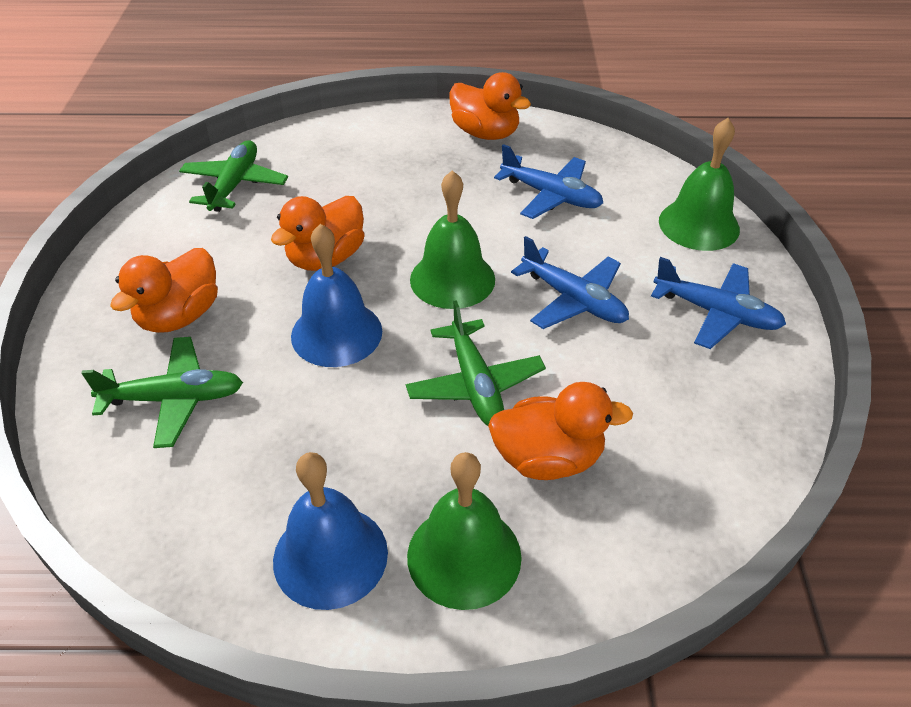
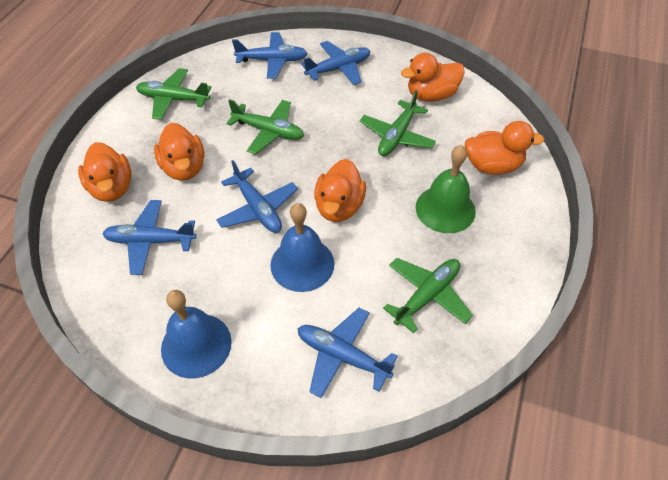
blue plane: [494,144,603,219] [511,236,629,329] [651,257,786,349] = 3 -> [102,200,196,275] [216,160,298,233] [232,32,308,78] [298,308,398,398] [301,41,370,85] = 5
green bell: [407,452,522,610] [410,170,495,309] [659,118,740,251] = 3 -> [416,145,476,233] = 1
green plane: [81,337,243,448] [179,140,288,212] [406,300,546,426] = 3 -> [136,68,212,120] [226,99,304,154] [360,90,436,156] [383,258,473,333] = 4
orange duck: [110,248,218,333] [271,196,365,271] [449,72,531,140] [488,382,633,480] = 4 -> [78,142,132,202] [154,123,204,181] [314,159,366,222] [401,53,465,102] [465,121,544,175] = 5

